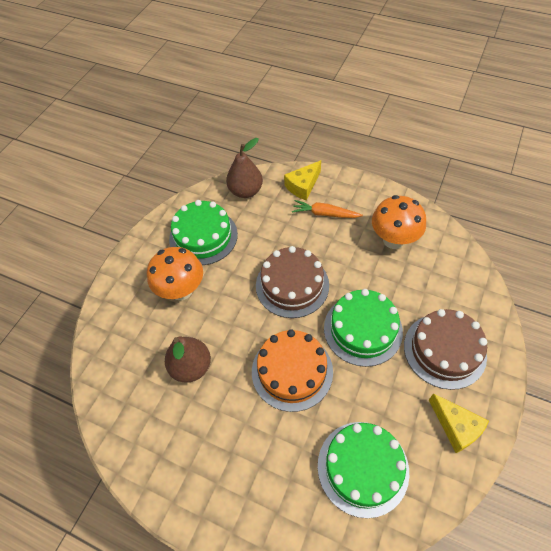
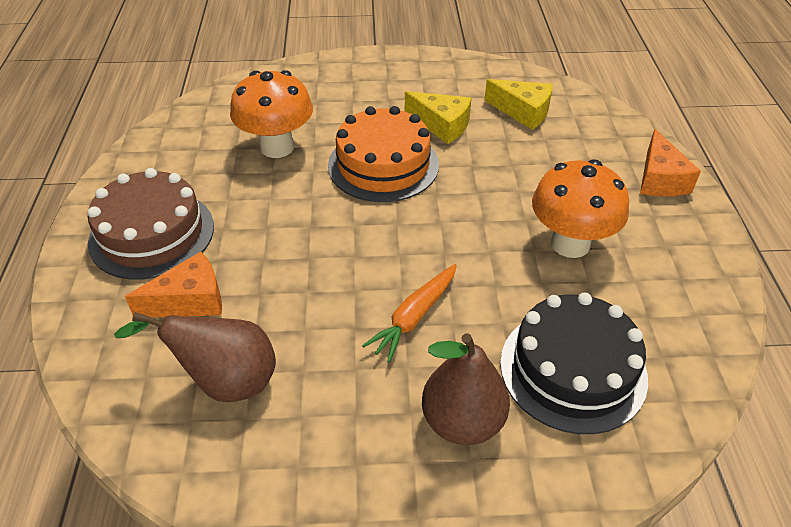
black cake: none = 0 -> [500,293,648,434] = 1
brown cake: [256,246,329,318] [404,309,487,390] = 2 -> [88,168,214,280] = 1
green cake: [169,200,238,265] [318,422,409,518] [324,289,403,367] = 3 -> none = 0
orange cheese: none = 0 -> [125,252,222,318] [640,129,701,197] = 2

